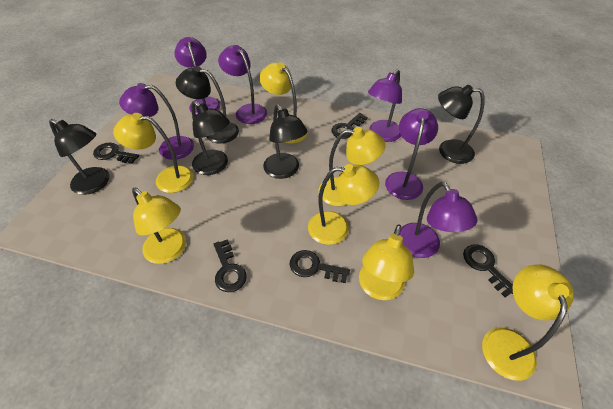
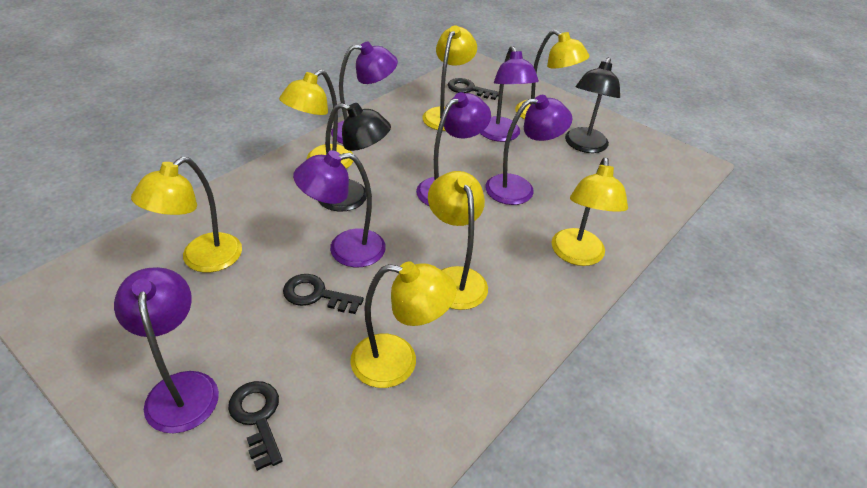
black key: [93,143,139,164] [213,239,247,292] [290,250,350,283] [331,113,368,139] [463,244,513,297] = 5 -> [228,381,283,471] [283,274,364,314] [448,78,499,100] = 3
black lamp: [49,119,110,195] [176,66,239,144] [191,101,230,175] [263,104,307,179] [438,85,485,164] = 5 -> [318,103,391,212] [565,57,620,153] = 2

